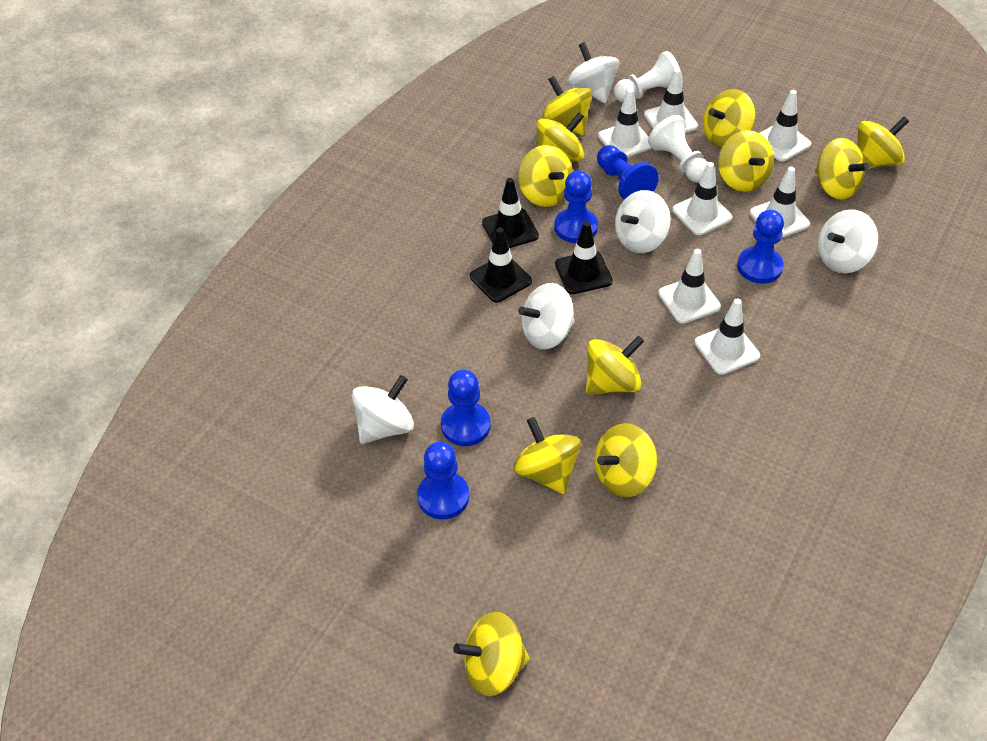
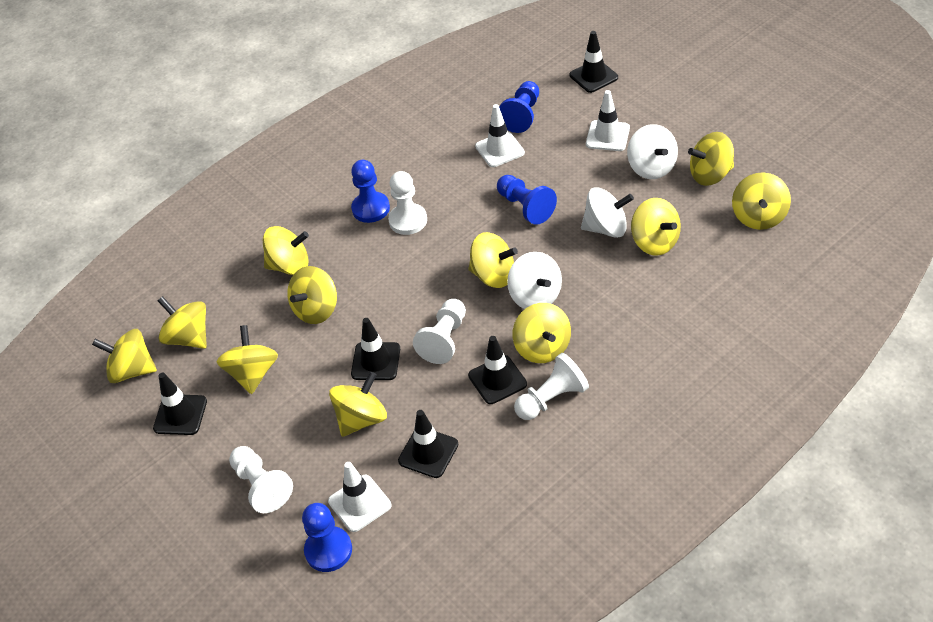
black traffic cone: [470,227,532,303] [482,178,539,248] [555,221,613,294] = 3 -> [153,373,207,435] [351,318,400,380] [398,410,459,478] [468,336,527,404] [569,31,618,93] = 5
blue pawn: [417,442,469,519] [441,370,491,446] [554,170,598,243] [597,145,658,200] [737,210,784,284] = 5 -> [302,503,352,572] [351,160,390,223] [497,175,557,225] [499,81,539,133] = 4
white pawn: [614,51,683,103] [648,115,708,183] = 2 -> [229,446,293,513] [388,171,427,235] [413,299,466,364] [514,353,589,420] = 4
white spinning top: [352,375,414,444] [518,283,575,349] [567,42,620,104] [615,190,671,253] [818,209,878,274] = 5 -> [507,252,562,309] [581,187,634,238] [627,124,678,179] = 3
white traffic cone: [598,88,652,157] [644,68,698,133] [658,249,721,324] [672,162,733,235] [695,299,760,375] [750,167,810,238] [760,90,811,162] = 7 -> [328,462,391,532] [475,104,525,167] [586,90,630,151] = 3

